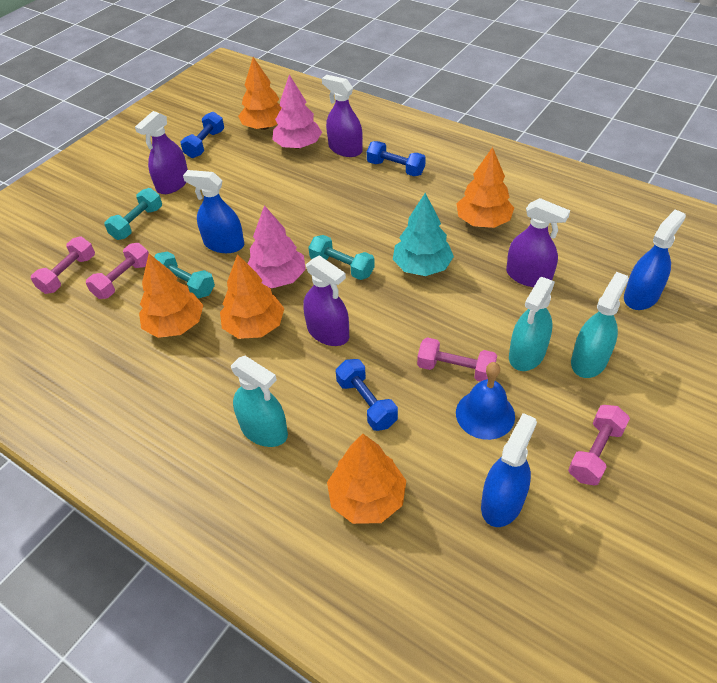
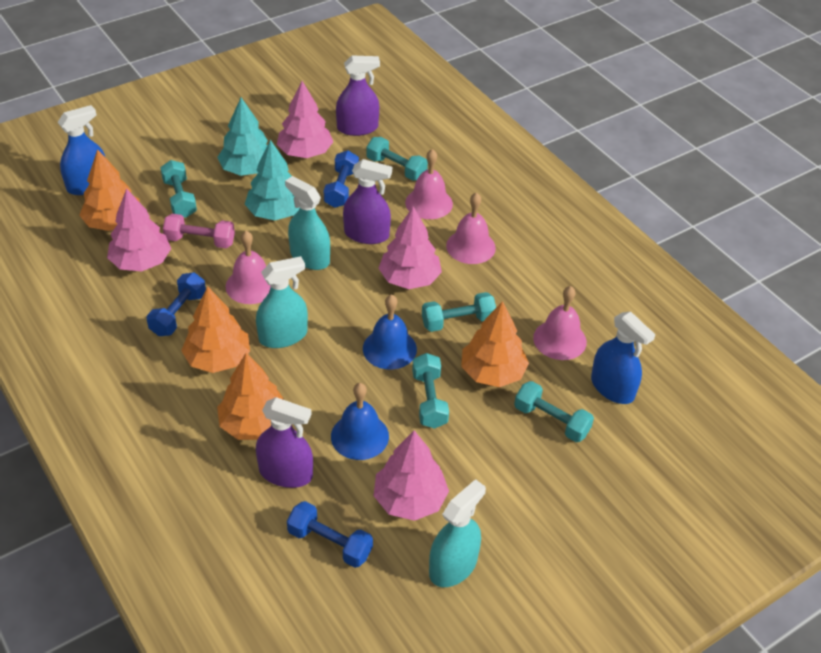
blue bell: [456,362,515,440] = 1 -> [331,383,389,460] [363,294,417,370] = 2
blue spray bottle: [183,170,244,253] [481,413,537,527] [624,210,686,310] = 3 -> [58,105,106,195] [591,312,655,404] = 2
orange tree: [139,254,203,338] [220,254,284,339] [238,57,282,130] [327,434,406,524] [457,147,514,228] = 5 -> [79,149,140,231] [181,286,250,373] [217,353,284,440] [461,301,529,387] = 4
pink bell: none = 0 -> [226,231,271,304] [405,149,453,219] [446,192,496,264] [533,286,587,360] = 4
pink dumbbell: [31,236,95,294] [86,243,149,299] [417,337,497,382] [568,405,630,486] = 4 -> [163,214,235,248] = 1
pink tree: [248,205,306,288] [272,75,322,149] = 2 -> [107,188,171,271] [277,81,333,158] [374,430,449,521] [378,207,442,289] = 4
purple spray bottle: [135,111,188,194] [303,255,349,346] [322,75,363,157] [506,198,570,287] = 4 -> [256,397,313,488] [336,56,380,136] [343,159,392,244] = 3
turquoise dumbbell: [104,188,162,240] [154,251,215,298] [308,235,375,280] = 3 -> [160,160,197,218] [366,137,428,181] [412,353,449,429] [422,292,496,332] [514,381,594,442] = 5
turquoise tree: [393,193,454,276] = 1 -> [217,98,268,176] [245,140,300,220] = 2

